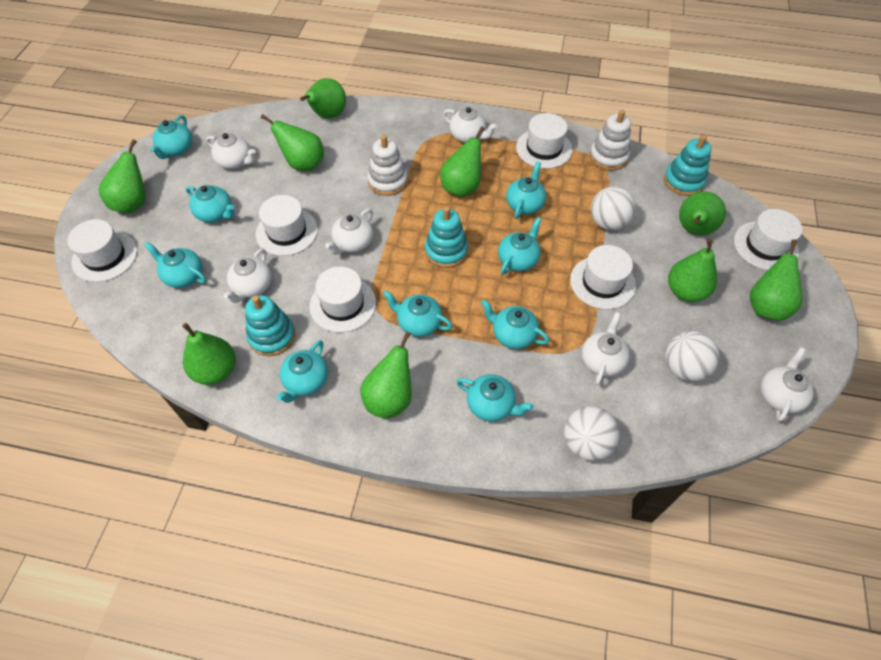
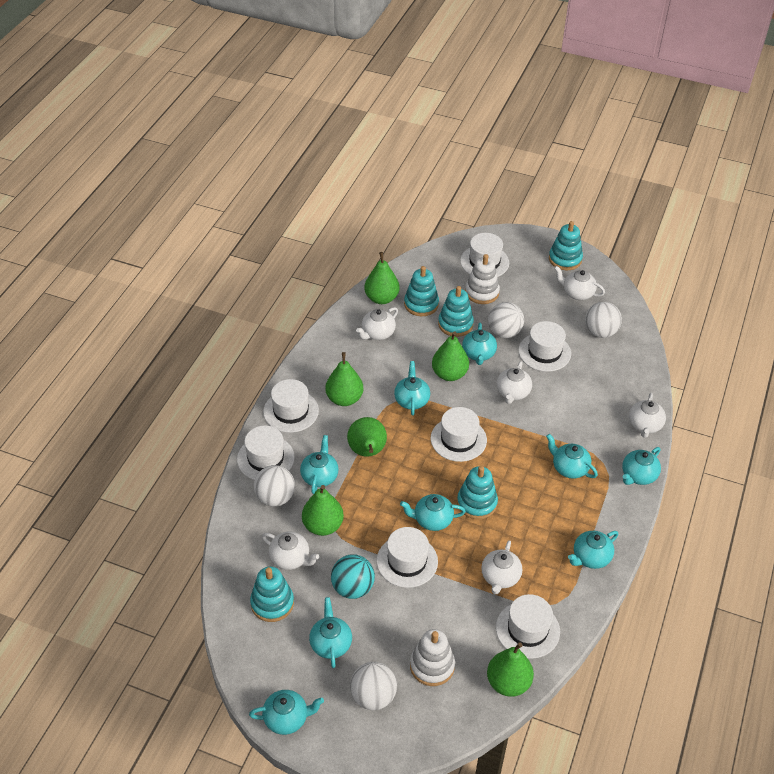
green pear: [98,139,146,213] [182,323,235,385] [261,114,324,171] [300,78,346,119] [360,331,412,419] [440,126,484,197] [668,239,717,302] [679,191,726,235] [750,239,802,321] = 9 -> [302,485,344,536] [325,352,363,406] [347,417,387,457] [365,252,400,304] [432,331,469,381] [487,642,534,697] = 6
turquoise ball: none = 0 -> [331,554,375,599] = 1
turquoise stacking toy: [245,295,295,356] [425,206,468,268] [664,135,711,196] = 3 -> [250,566,294,622] [404,266,439,316] [438,286,474,337] [457,466,498,519] [549,221,583,270] = 5
white ball: [564,406,620,461] [591,186,636,230] [665,331,719,381] = 3 -> [254,465,295,507] [350,662,397,710] [488,302,524,338] [585,302,622,338] = 4
white hat: [67,219,137,282] [256,195,318,256] [309,267,376,333] [516,113,573,169] [570,245,636,309] [734,209,803,270] = 6 -> [237,426,295,480] [263,379,319,433] [376,527,438,588] [431,407,487,462] [460,233,509,277] [496,594,560,659] [518,321,571,372] = 7

